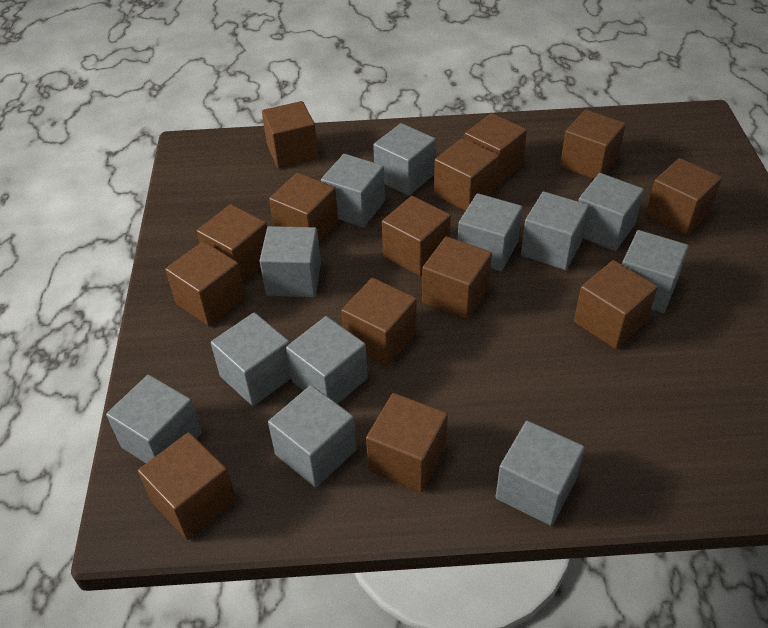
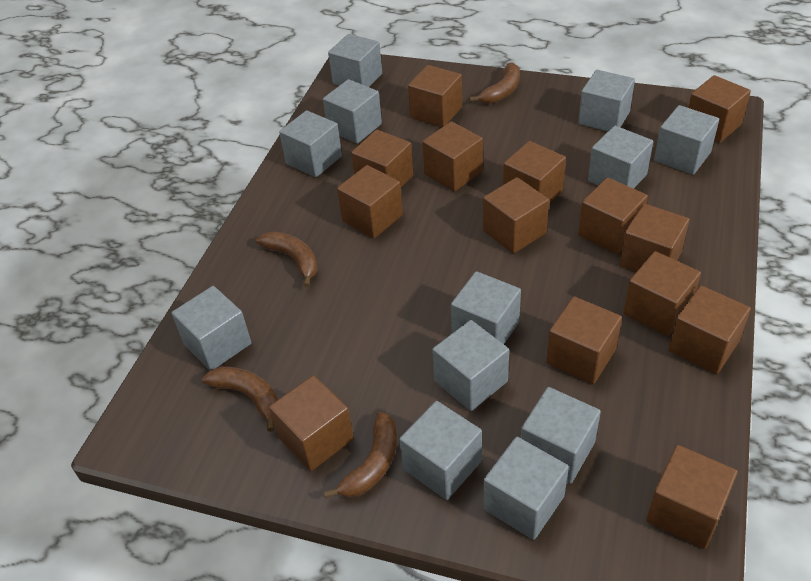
brown banana: none = 0 -> [202,367,278,432] [256,231,318,287] [324,412,397,499] [469,62,520,104] = 4

